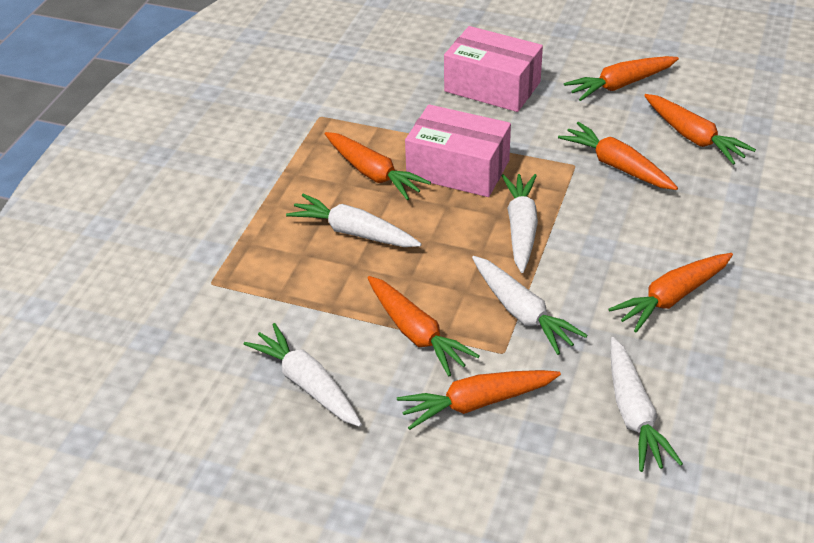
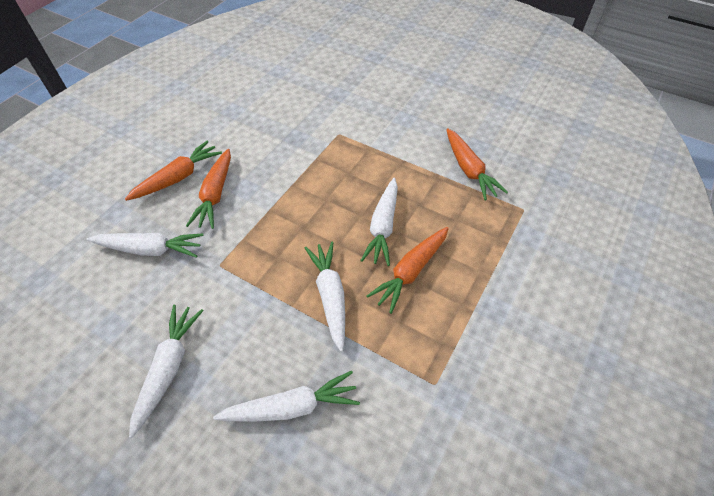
orange carrot: [325,132,431,200] [367,276,480,376] [397,370,561,430] [558,122,678,190] [564,56,679,101] [608,253,733,333] [644,94,756,165] = 7 -> [125,141,222,201] [186,149,231,229] [366,227,449,314] [446,128,508,200] = 4
pink box: [405,104,511,197] [444,26,543,112] = 2 -> none = 0

